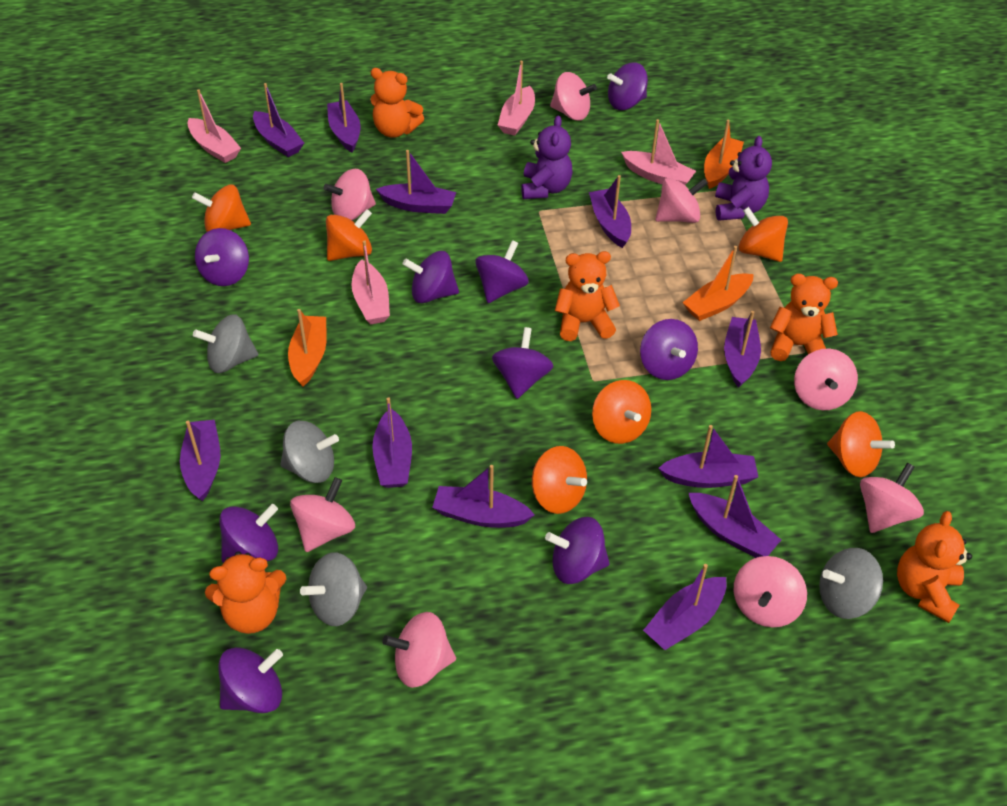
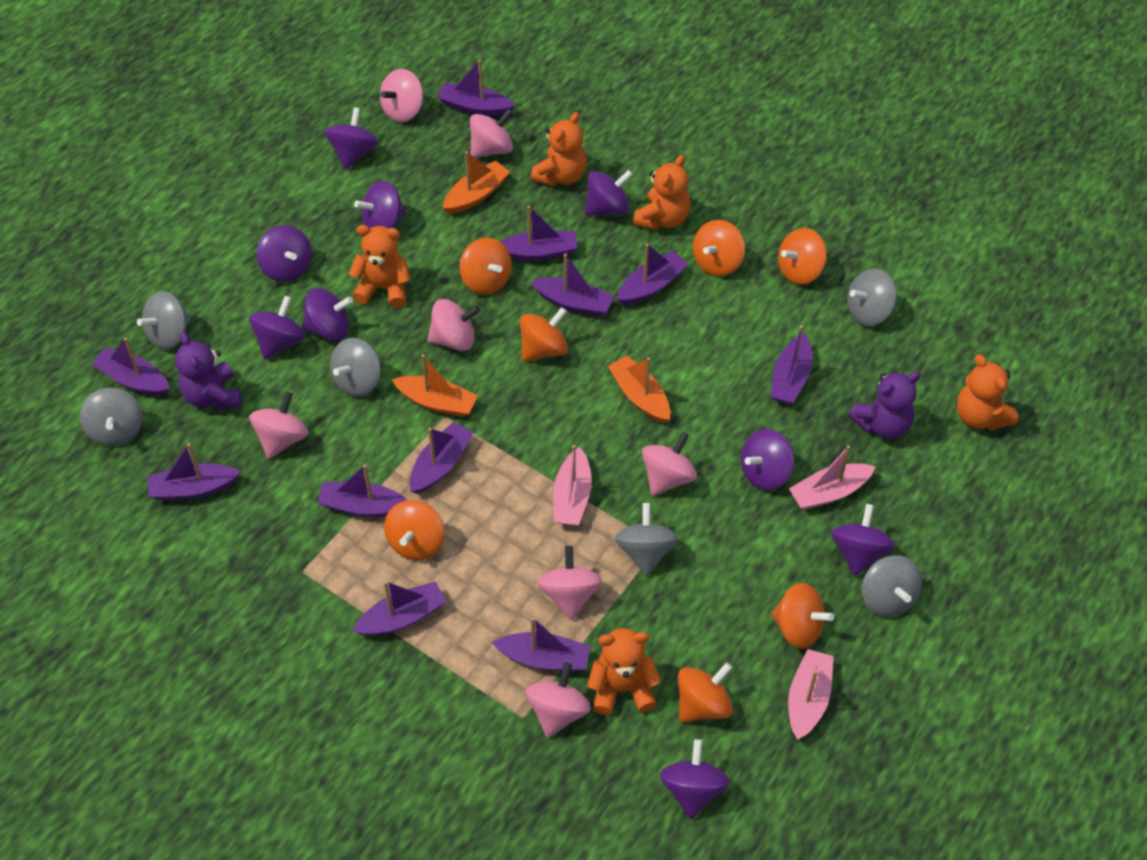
grey spinning top: [193,314,258,373] [280,421,339,483] [300,552,367,626] [819,548,883,619] = 4 -> [80,388,143,446] [137,291,190,350] [330,338,381,397] [615,503,678,577] [847,269,897,326] [862,555,922,617] = 6
orange spinning top: [192,185,251,232] [326,209,372,261] [532,446,587,514] [592,380,651,444] [738,207,788,262] [827,411,895,477] = 6 -> [384,500,445,560] [460,238,512,295] [520,307,568,362] [678,662,733,722] [693,220,745,277] [771,583,834,649] [778,228,827,285] = 7
pink boat: [188,89,241,163] [352,240,390,325] [498,61,535,136] [621,119,696,185] = 4 -> [553,445,592,526] [788,649,834,740] [789,445,876,510] = 3
pink spinning top: [290,477,355,552] [324,169,376,221] [382,612,456,688] [550,72,597,121] [655,178,708,223] [734,556,807,628] [794,349,858,410] [860,463,924,533] = 8 -> [249,392,309,459] [380,69,423,122] [427,299,480,351] [470,109,513,158] [526,662,591,738] [538,546,603,620] [642,432,697,496] = 7

